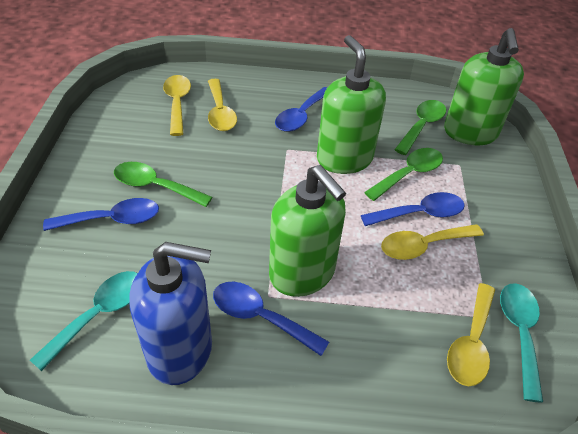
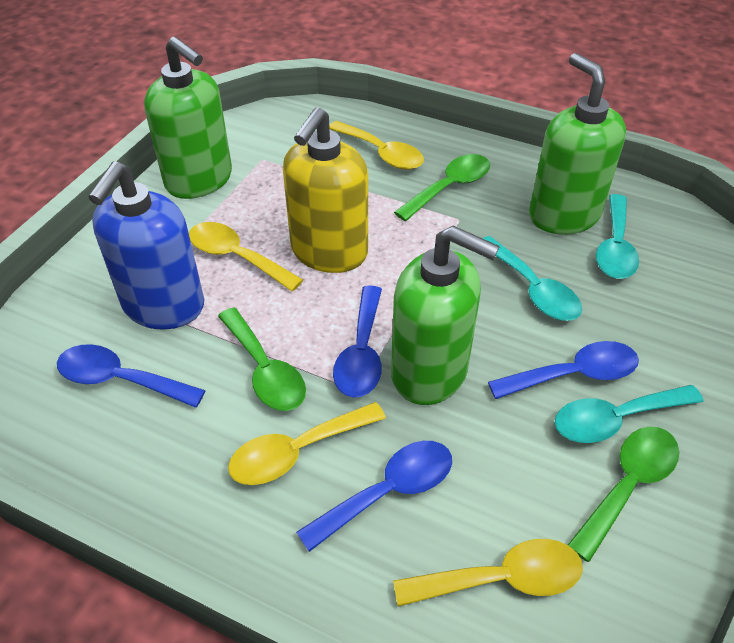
turquoise spoon: [30,271,138,371] [500,283,543,402] = 2 -> [482,236,582,321] [555,385,703,443] [596,194,639,279] = 3
yellow soap dispenser: none = 0 -> [283,107,368,273] = 1

